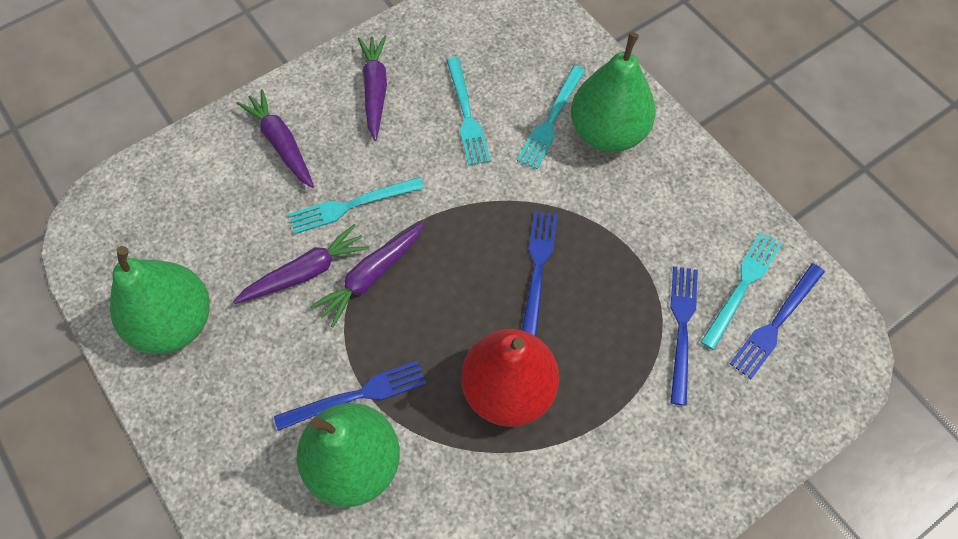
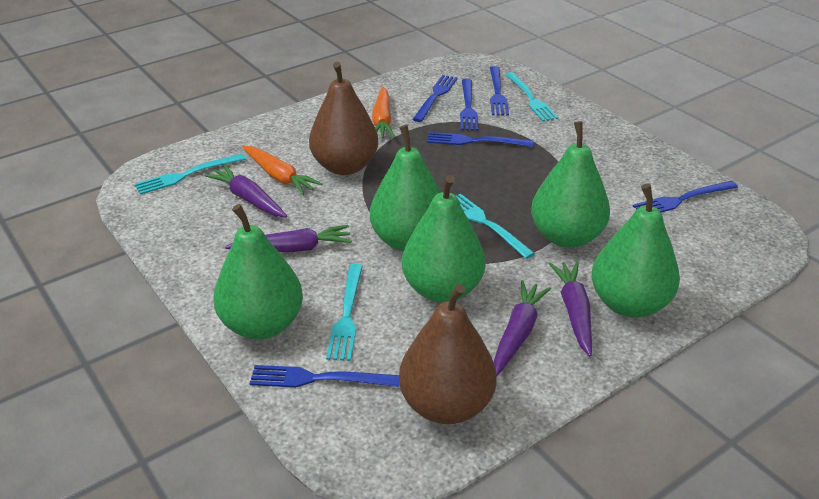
blue fork: [274,361,426,431] [522,211,558,336] [670,266,698,406] [729,263,825,379] = 4 -> [250,365,399,388] [413,75,458,122] [427,132,534,147] [460,79,478,130] [490,66,509,115] [633,181,738,212] = 6
brown pear: none = 0 -> [309,62,378,175] [399,284,497,424] = 2
green pear: [110,246,210,354] [297,403,400,507] [571,32,656,152] = 3 -> [213,204,303,340] [370,125,441,251] [402,175,486,302] [531,121,610,248] [591,183,680,318] = 5
orange carrot: none = 0 -> [242,146,323,195] [372,87,395,138] = 2
red pear: [461,329,559,427] = 1 -> none = 0

